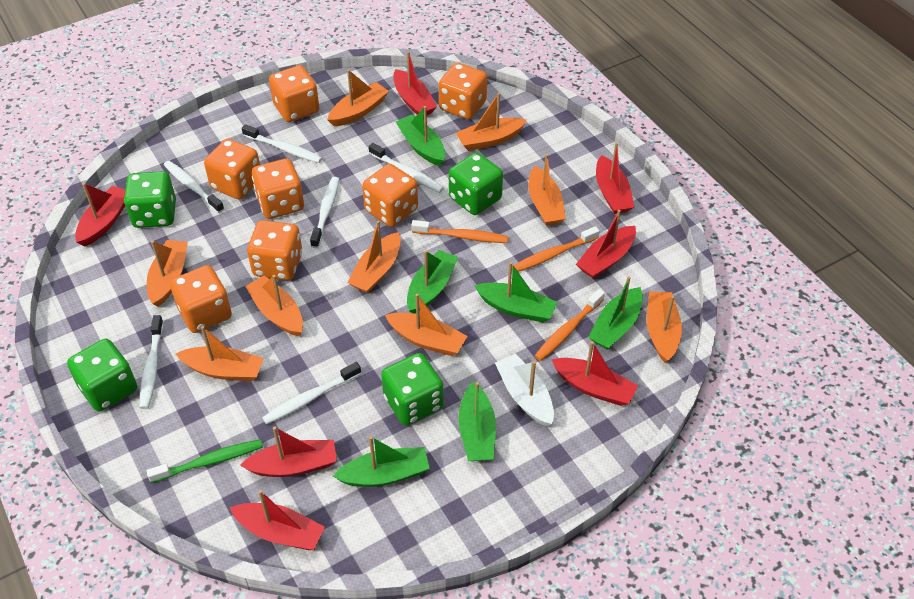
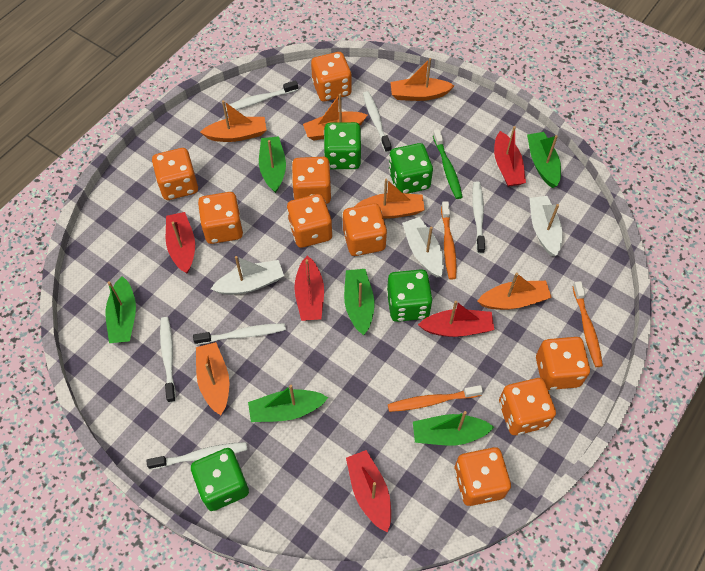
orange boat: [147,240,188,307] [176,326,264,381] [245,275,303,337] [327,69,389,127] [347,220,401,293] [385,293,467,356] [456,93,527,151] [528,154,566,226] [647,292,682,363] = 9 -> [196,342,229,415] [200,100,267,142] [303,94,367,141] [354,179,425,219] [390,58,455,101] [477,273,552,310] = 6
orange dice: [170,265,232,333] [204,139,260,199] [247,220,302,280] [252,158,304,219] [269,65,319,122] [362,164,418,227] [439,63,487,119] = 7 -> [152,148,198,200] [198,192,243,244] [287,194,332,248] [292,157,332,204] [311,52,352,102] [343,203,387,256] [454,447,511,506] [499,378,556,435] [536,337,590,390] = 9
red boat: [75,183,125,246] [230,490,325,550] [240,426,337,477] [393,51,437,115] [551,341,638,406] [576,210,636,279] [596,143,634,214] = 7 -> [166,212,195,273] [294,256,324,321] [346,450,391,533] [418,301,494,337] [494,126,526,187] = 5
white boat: [495,354,554,426] = 1 -> [211,256,284,295] [402,217,444,277] [529,196,562,256] = 3

